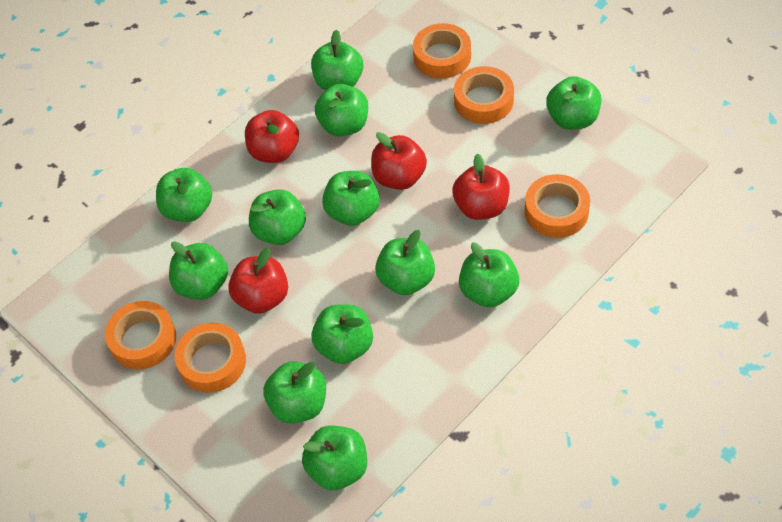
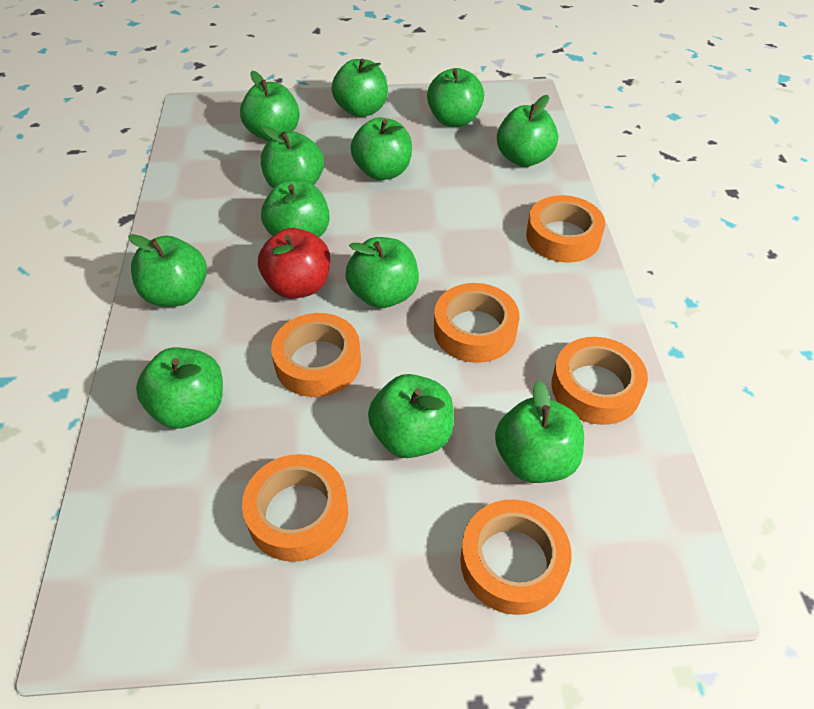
orange tape: [105,301,176,369] [175,323,246,393] [413,23,471,79] [454,66,514,124] [525,174,590,238] = 5 -> [242,454,348,562] [271,313,361,397] [434,283,519,363] [460,499,571,615] [526,195,605,262] [551,337,648,425] = 6
red apple: [228,248,288,314] [245,110,299,163] [371,132,427,190] [452,153,510,220] = 4 -> [258,228,330,299] = 1

